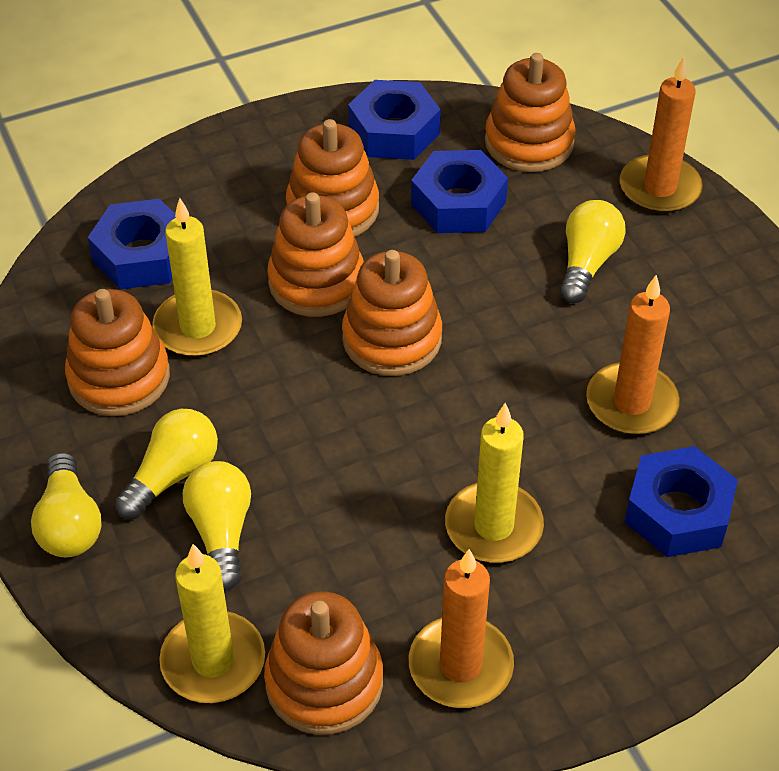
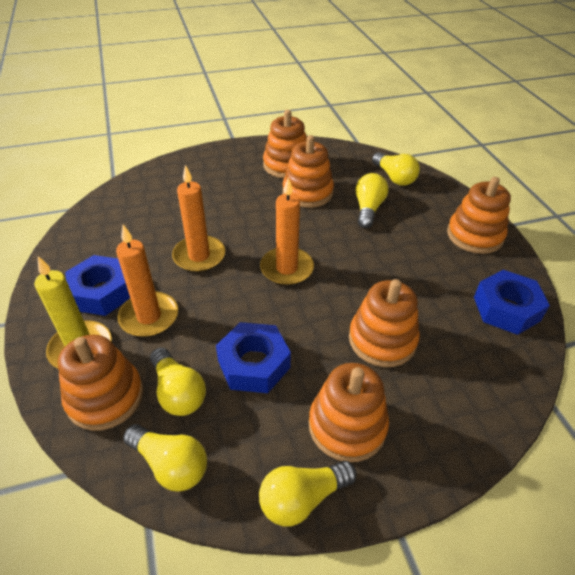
blue nut: [88,199,176,289] [348,80,441,160] [411,150,508,233] [625,446,738,557] = 4 -> [65,255,130,316] [216,322,291,393] [474,270,550,335] = 3
yellow candle: [152,198,242,357] [159,544,265,703] [445,403,544,563] = 3 -> [34,256,112,369] = 1
yellow light bulb: [31,452,101,558] [115,409,218,519] [183,461,251,591] [560,200,626,303] = 4 -> [123,424,207,492] [150,348,206,416] [259,461,356,526] [355,173,389,228] [372,152,420,186] = 5

